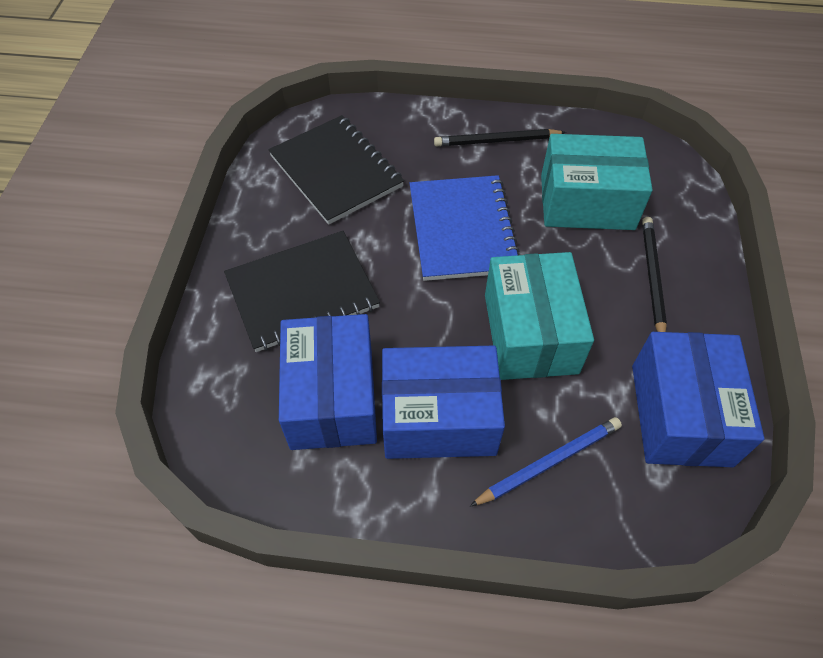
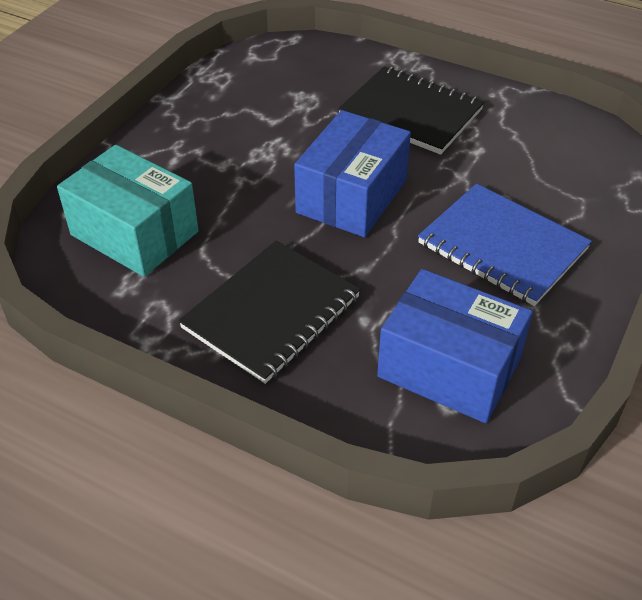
black pencil: [434,129,566,146] [642,217,667,332] = 2 -> none = 0
blue box: [279,314,377,450] [382,346,505,459] [632,332,764,467] = 3 -> [294,110,411,237] [377,269,533,423] = 2
blue pencil: [470,417,622,507] = 1 -> none = 0
turquoise box: [485,252,594,380] [541,134,653,230] = 2 -> [57,145,199,277] = 1

